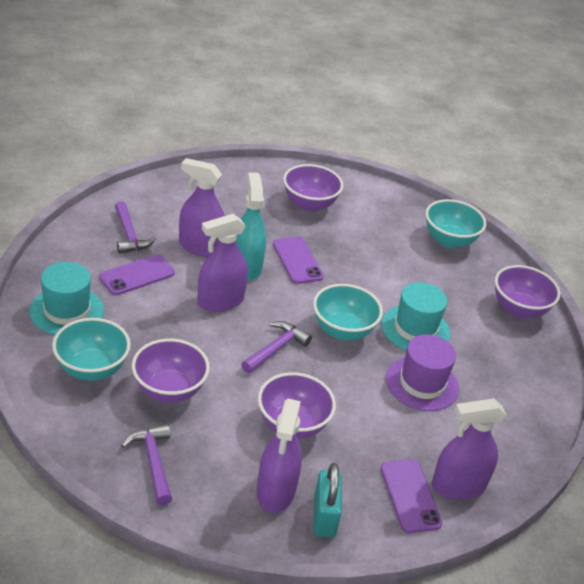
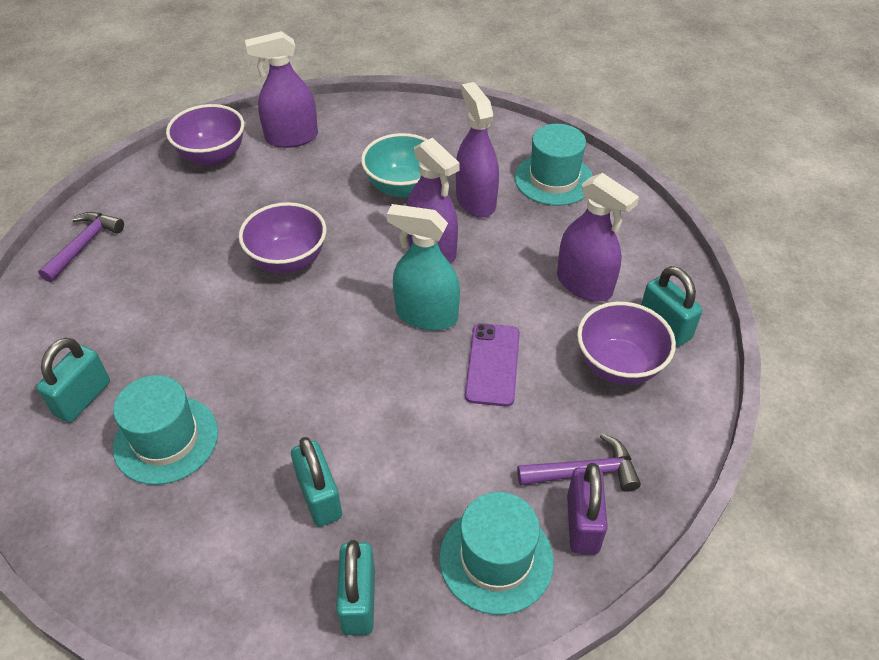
purple bowl: [132,339,210,403] [258,372,336,439] [283,164,343,212] [495,265,560,318] = 4 -> [166,104,244,166] [239,202,326,274] [577,302,676,385] = 3
purple hammer: [115,201,156,254] [121,424,172,505] [241,321,312,374] = 3 -> [38,212,124,282] [517,433,641,492] = 2
purple hat: [386,334,459,411] = 1 -> none = 0
purple padlock: none = 0 -> [567,463,608,554] = 1
purple phone: [99,254,175,295] [273,236,323,284] [381,459,443,533] = 3 -> [465,323,520,407] = 1
turquoise bowl: [52,318,131,381] [313,284,383,340] [425,199,486,248] = 3 -> [361,133,428,198] = 1
turquoise hat: [29,262,104,335] [381,282,450,350] = 2 -> [113,375,218,485] [439,492,554,615] [515,124,593,206] = 3
turquoise padlock: [313,463,342,538] = 1 -> [36,338,110,423] [291,437,342,527] [336,540,375,635] [641,266,703,347] = 4

